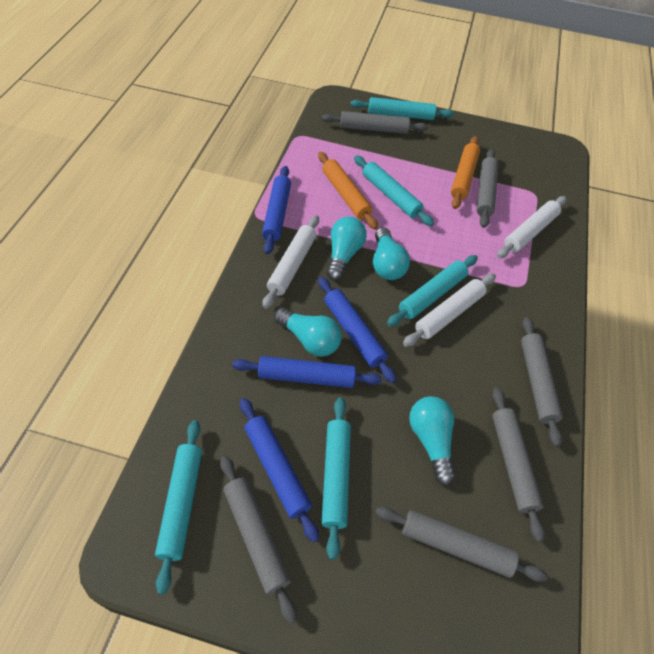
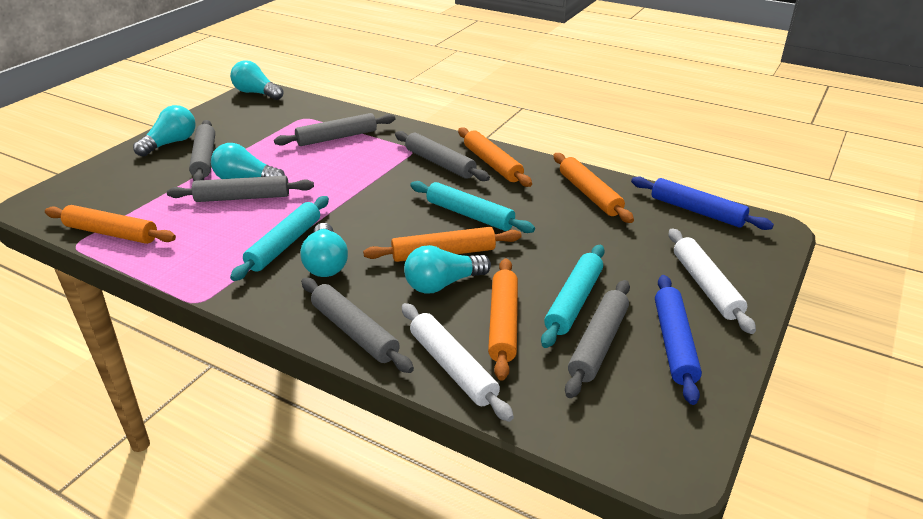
blue rolling pin: [232,356,382,388] [240,398,319,542] [262,166,291,254] [318,277,396,383] = 4 -> [631,177,774,230] [655,275,702,405] = 2
orange rolling pin: [318,152,378,229] [451,136,480,209] = 2 -> [45,205,176,244] [363,227,522,262] [458,127,532,187] [488,258,518,381] [553,153,634,223] = 5
turquoise light bulb: [274,307,342,357] [327,217,367,281] [373,227,410,280] [409,396,455,486] = 4 -> [133,105,196,157] [211,143,285,179] [230,60,283,100] [300,223,348,277] [404,245,491,294] = 5
turquoise rolling pin: [155,420,202,594] [321,397,351,560] [350,97,454,120] [354,155,434,226] [387,255,478,327] = 5 -> [230,196,329,281] [410,181,535,233] [541,245,605,348] = 3
white rolling pin: [263,215,319,309] [403,273,496,347] [497,196,567,258] = 3 -> [402,303,514,422] [669,228,756,334] = 2

